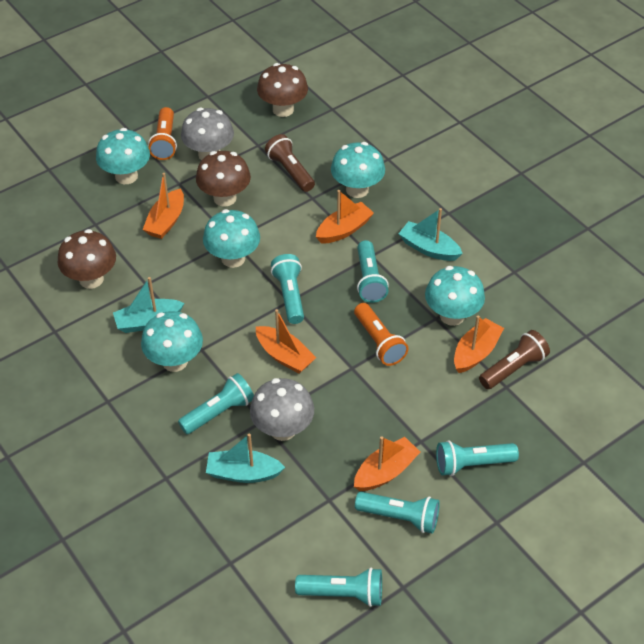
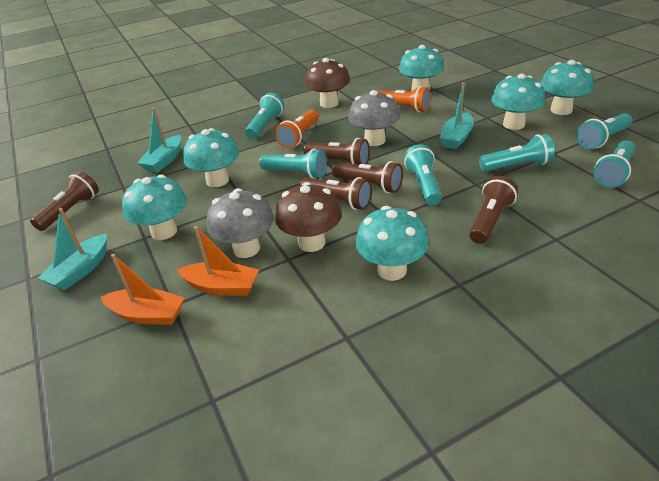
brown flashlight: [265,134,315,192] [479,330,550,389] = 2 -> [30,171,99,231] [300,177,372,210] [304,138,370,165] [332,161,403,193] [469,176,518,244] = 5
brown mushroom: [58,229,116,289] [196,151,251,207] [257,63,308,117] = 3 -> [275,182,342,252] [305,58,350,108] = 2
orange boat: [142,173,184,239] [256,309,316,373] [316,190,374,243] [354,436,420,491] [454,315,504,373] = 5 -> [101,254,185,325] [177,226,259,296] = 2
turquoise mushroom: [96,128,150,184] [141,311,203,372] [203,209,260,268] [331,142,385,198] [425,266,485,326] = 5 -> [122,175,187,240] [183,128,239,187] [355,206,429,281] [399,45,444,91] [491,74,545,130] [541,60,594,115] = 6

